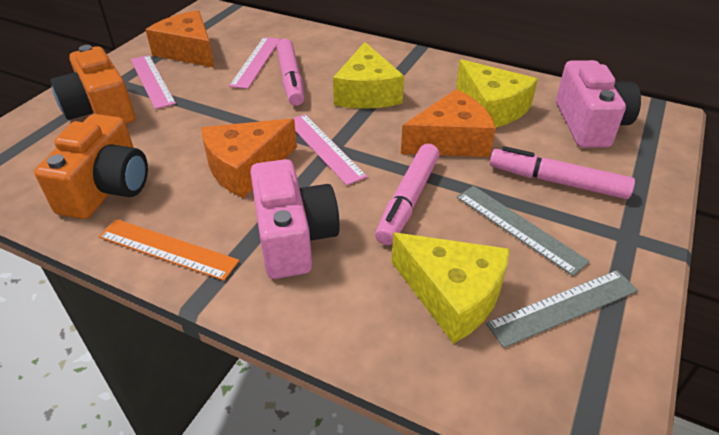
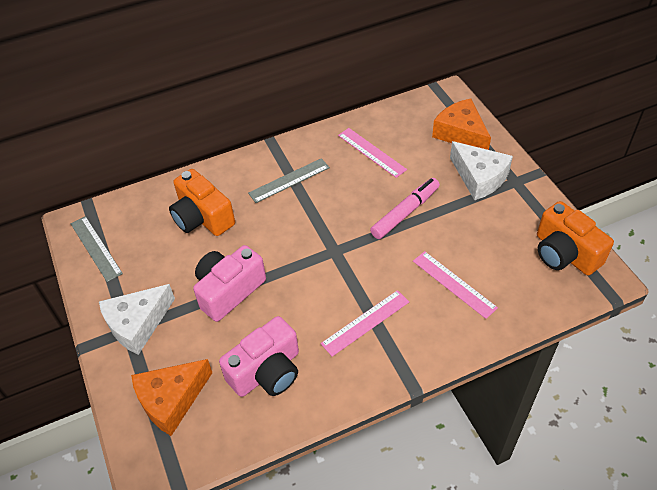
orange cheese: [146,10,215,68] [201,119,297,198] [401,89,496,157] = 3 -> [131,359,212,436] [432,98,491,150] = 2
orange ruler: [98,219,239,281] = 1 -> none = 0
pink marker: [277,38,304,106] [375,144,439,245] [490,146,635,199] = 3 -> [370,178,440,239] = 1
white cheese: none = 0 -> [99,284,175,355] [450,141,513,200] = 2
yellow cheese: [333,42,404,109] [392,233,510,344] [456,59,538,127] = 3 -> none = 0

